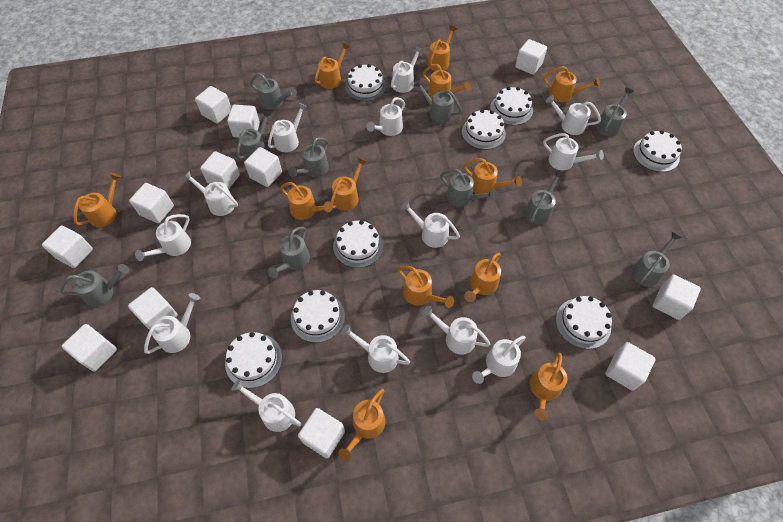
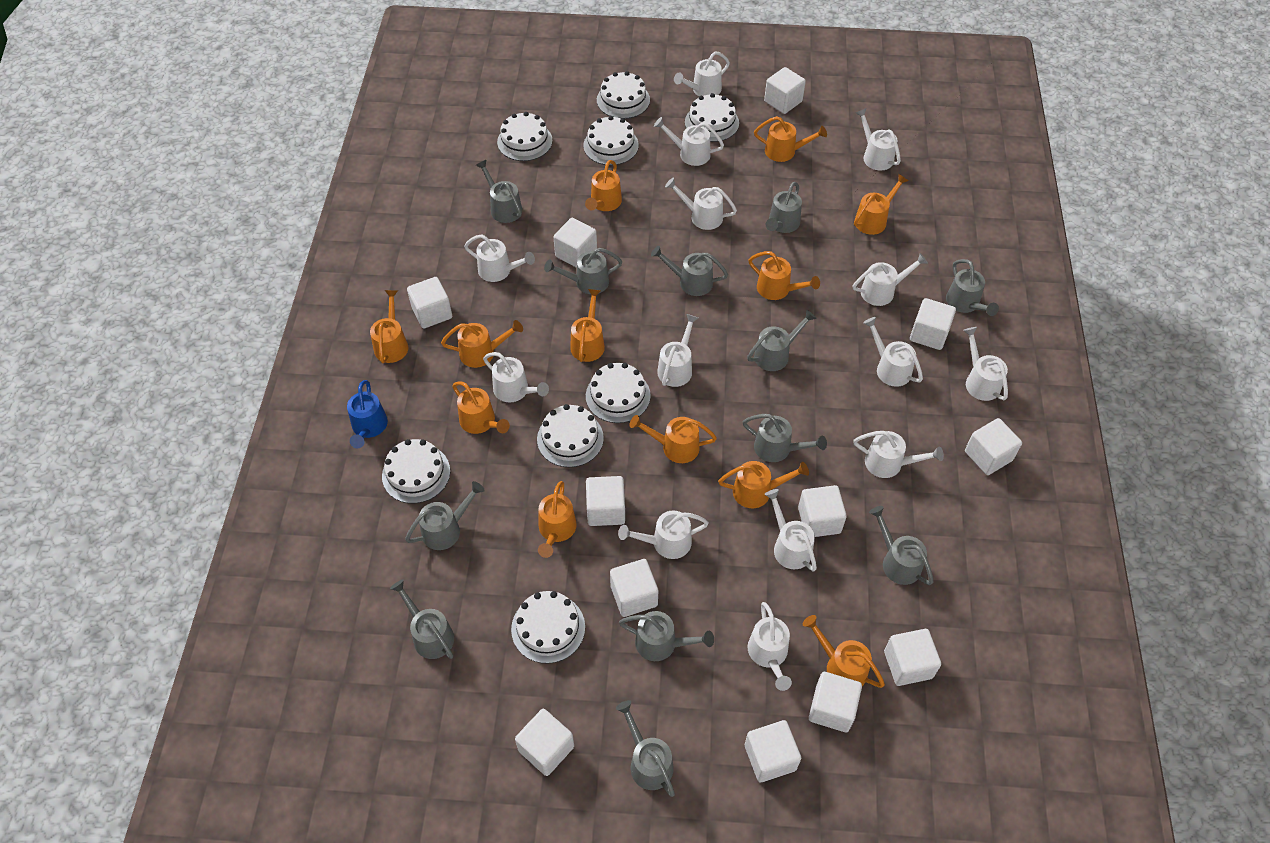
blue watering can: none = 0 -> [347,380,388,448] = 1
grey watering can: [60,264,129,307] [237,110,271,160] [250,73,297,110] [268,227,310,278] [288,137,329,177] [413,79,462,123] [440,169,497,207] [525,171,564,225] [596,87,634,137] [631,232,682,287] = 10 -> [390,580,454,659] [405,481,485,550] [476,160,522,223] [544,248,622,294] [616,700,675,797] [619,611,714,661] [651,246,728,296] [743,414,827,462] [747,310,817,371] [766,182,802,233] [869,506,934,585] [946,259,999,316] = 12
white watering can: [135,214,191,261] [144,293,200,354] [183,171,238,216] [231,379,301,432] [268,103,307,152] [341,324,410,373] [366,97,405,136] [391,46,423,93] [401,201,460,248] [422,306,490,355] [472,336,526,384] [543,133,604,170] [546,95,601,135] = 13 -> [464,235,535,282] [483,352,549,403] [618,511,709,559] [654,117,724,166] [657,314,698,387] [665,178,737,230] [674,51,730,96] [747,602,792,691] [764,489,817,572] [853,253,928,306] [853,431,944,478] [856,108,901,171] [863,317,923,387] [963,327,1008,401] = 14

